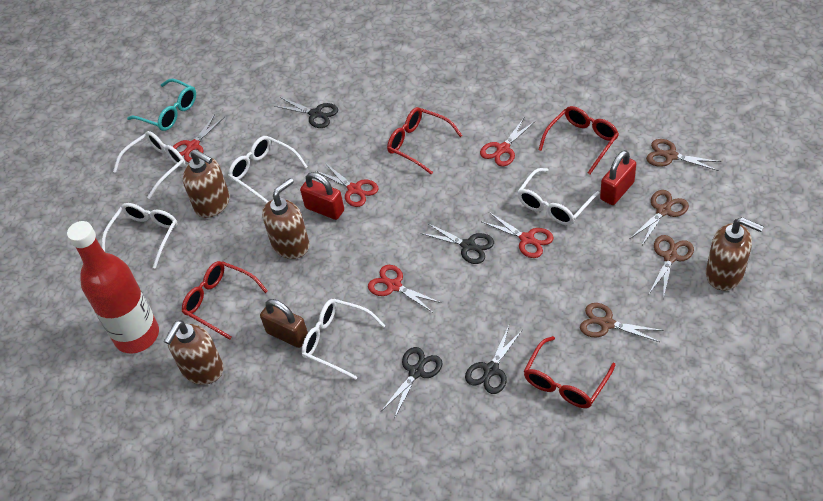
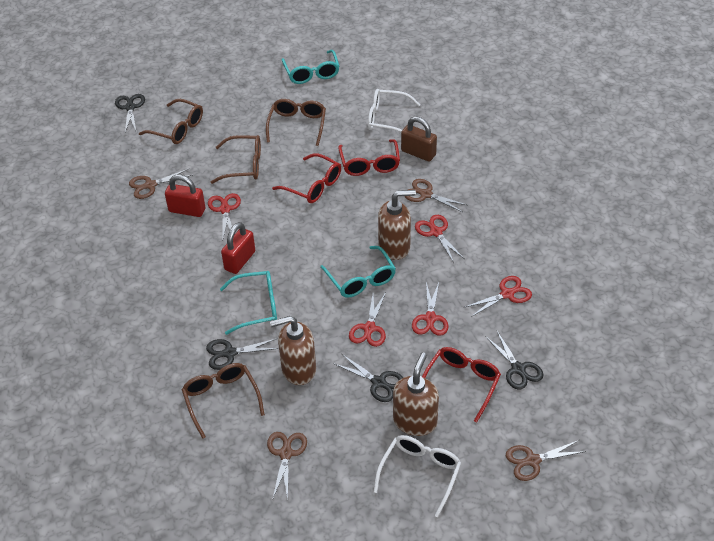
brown glasses: none = 0 -> [139,99,203,144] [182,363,265,439] [211,135,261,184] [266,99,326,146] = 4
brown soap dispenser: [164,320,224,385] [183,149,230,218] [262,178,309,259] [706,217,764,290] = 4 -> [270,316,316,385] [378,190,416,260] [393,353,439,436] = 3
red bottle: [67,221,159,353] = 1 -> none = 0
red glasses: [182,261,268,340] [387,107,462,174] [524,336,615,408] [538,106,619,174] = 4 -> [272,153,341,203] [338,139,400,176] [422,347,501,422] = 3
turquoise glasses: [127,79,196,131] = 1 -> [220,271,277,335] [282,50,339,84] [320,246,396,298] = 3
white glasses: [102,203,178,269] [113,131,185,199] [228,136,308,204] [301,299,385,380] [517,168,600,225] = 5 -> [368,89,420,132] [373,435,461,517] = 2

